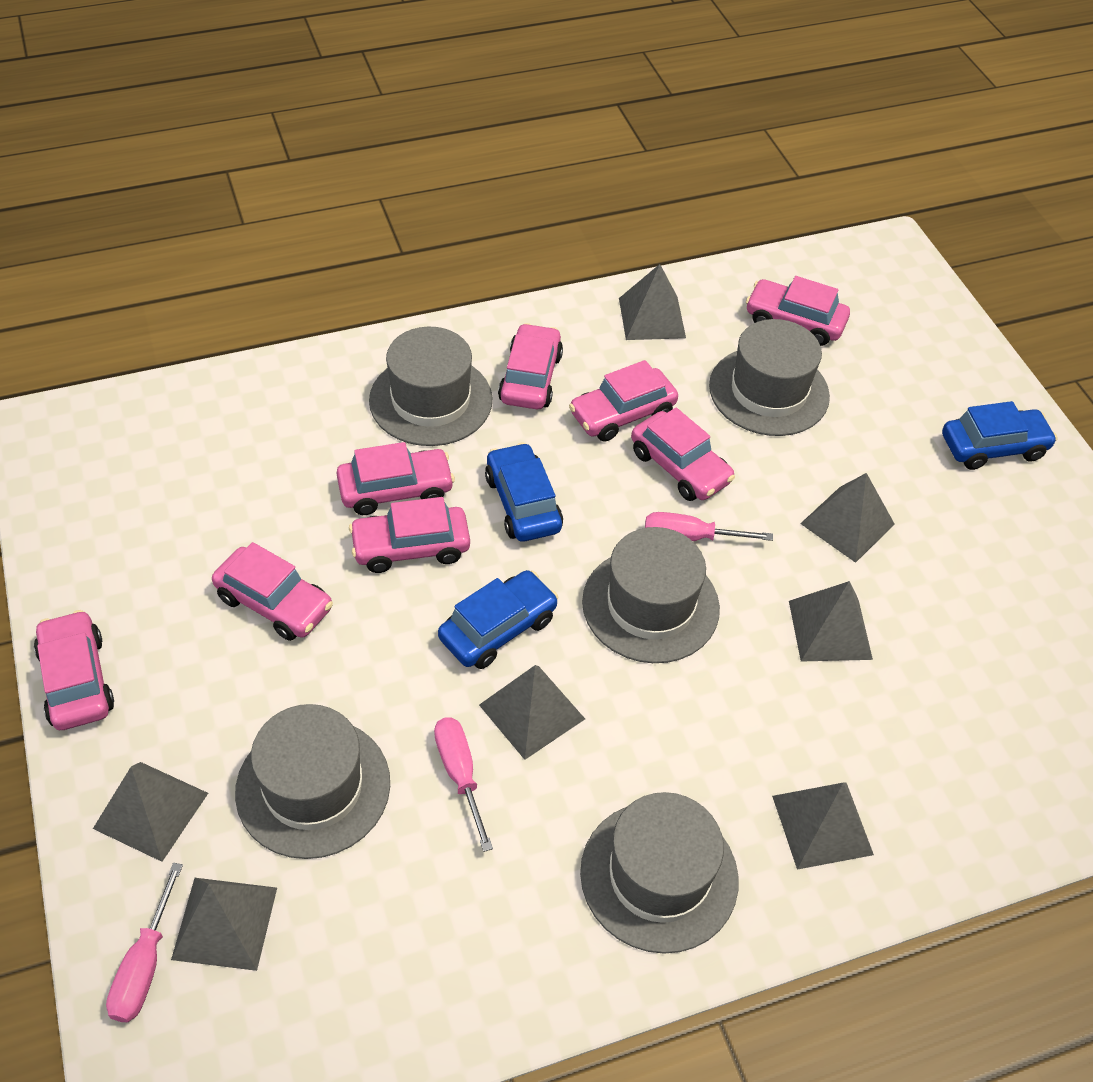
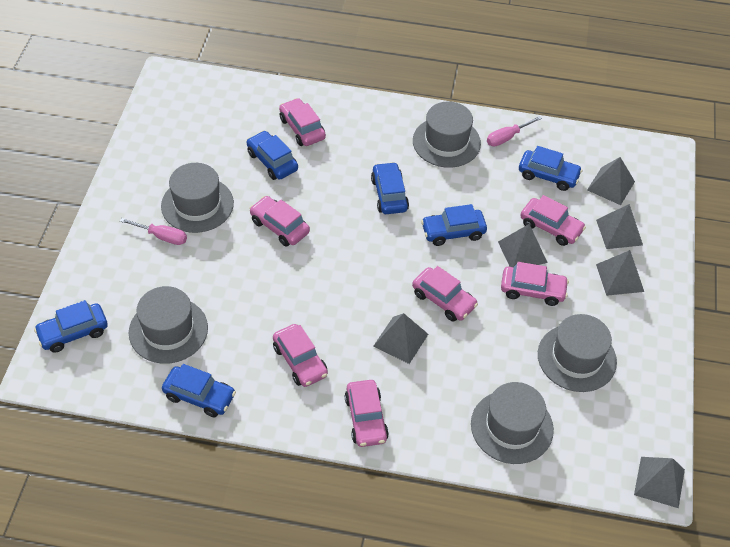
blue car: [438,570,558,669] [485,442,563,542] [942,401,1057,470] = 3 -> [34,300,108,353] [162,364,236,417] [247,131,298,180] [371,162,409,214] [421,204,487,246] [519,146,582,191] = 6
grey pyramid: [93,762,208,862] [171,878,277,971] [479,665,585,760] [619,264,686,340] [772,783,874,870] [789,581,873,662] [800,473,895,563] = 7 -> [374,313,428,364] [498,224,548,267] [587,157,635,205] [596,204,643,249] [596,250,644,296] [634,457,685,508] = 6
pink car: [34,610,114,730] [212,542,333,641] [336,442,455,515] [349,497,470,573] [498,323,563,409] [569,360,678,442] [631,408,735,501] [746,276,850,346] = 8 -> [249,196,310,247] [273,324,328,387] [279,98,326,146] [345,380,389,447] [412,266,478,321] [501,262,569,306] [520,195,586,246] = 7
pink screwdriver: [106,863,183,1022] [434,717,493,852] [645,512,773,541] = 3 -> [120,218,187,245] [487,116,542,147] = 2

